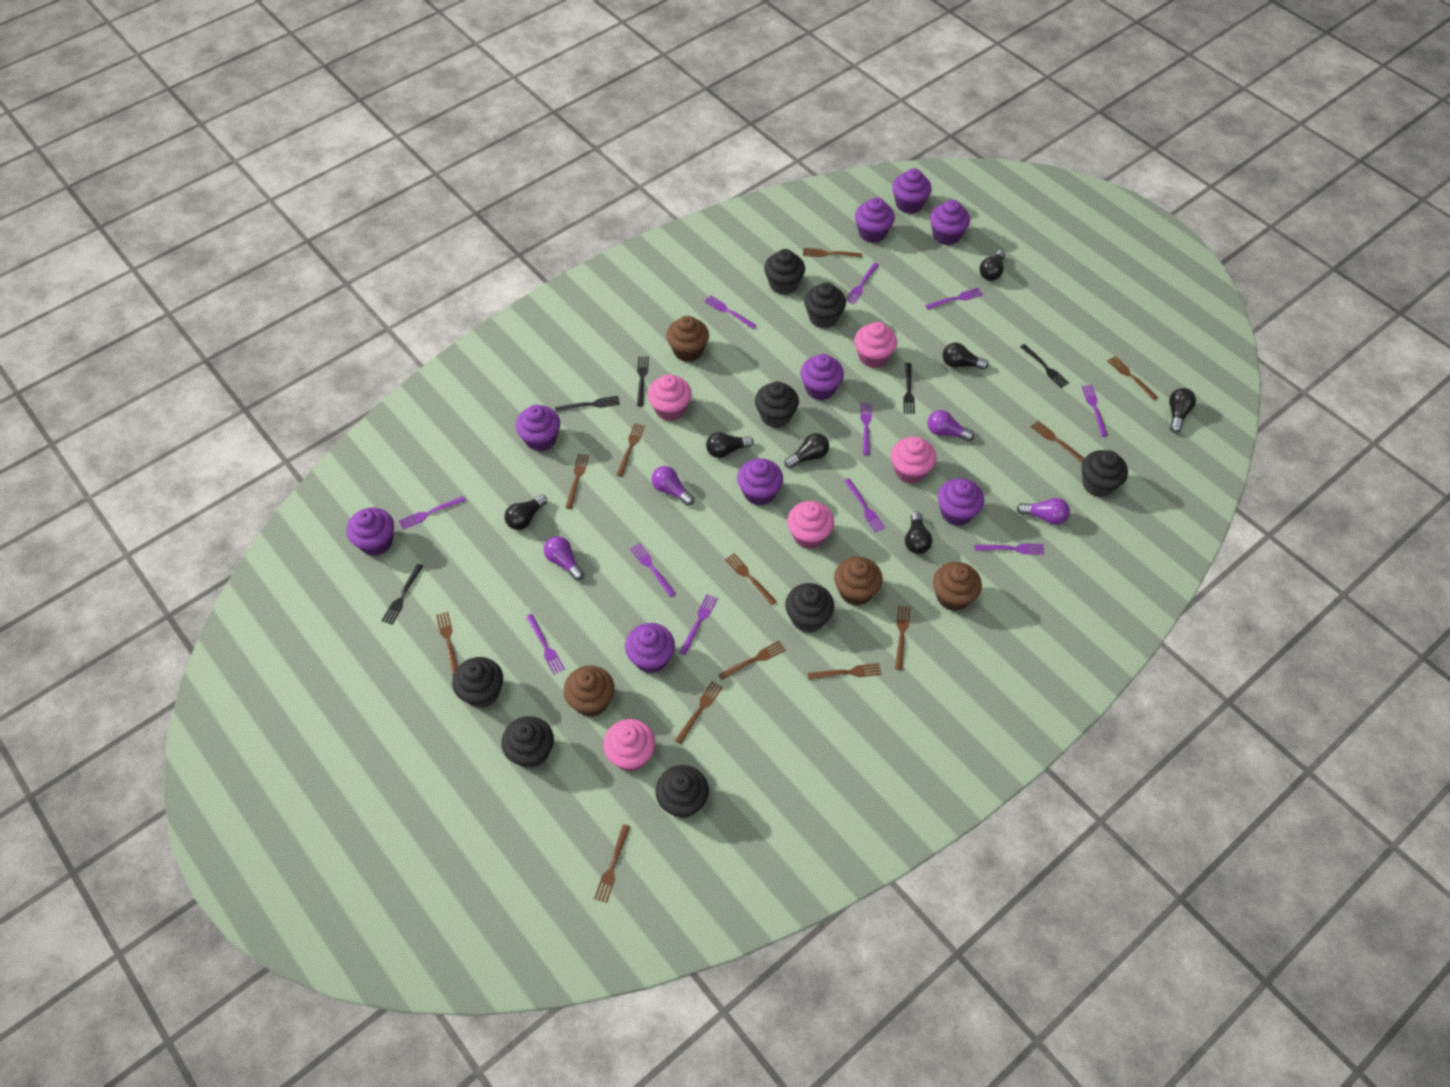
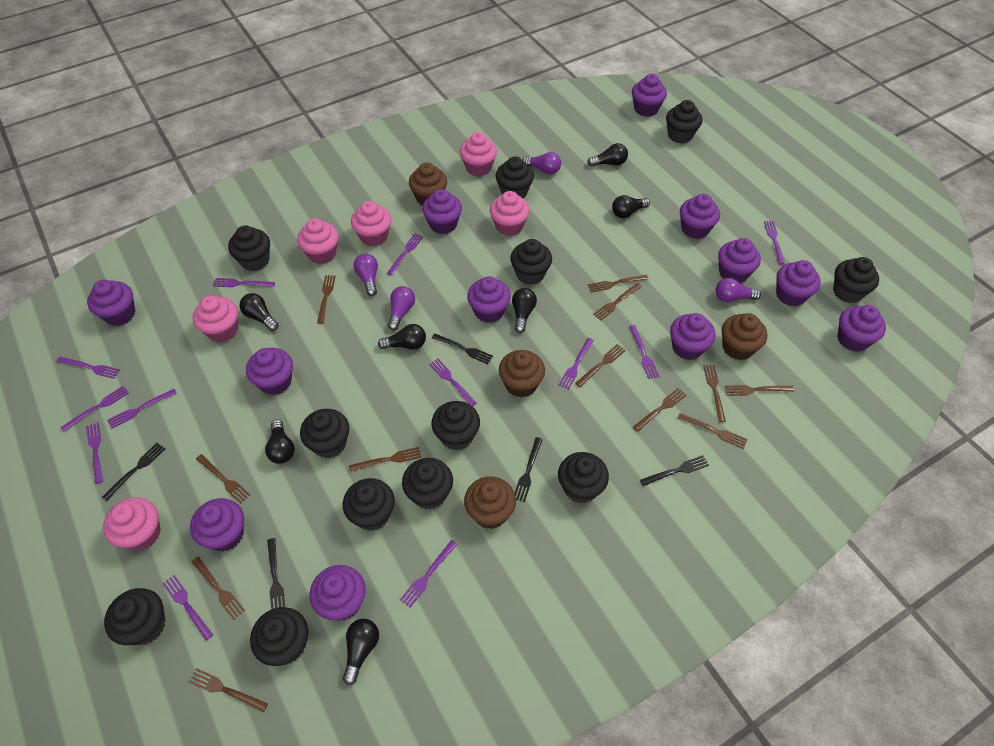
black cupcake: [452,657,503,708] [502,716,554,769] [655,765,709,818] [755,382,799,428] [764,249,805,295] [785,583,834,633] [804,282,846,328] [1082,450,1128,497] = 8 -> [104,588,166,645] [228,225,270,271] [250,607,309,666] [300,409,349,458] [343,478,395,531] [402,458,453,509] [431,401,480,450] [496,156,534,198] [510,239,552,285] [558,452,609,504] [666,100,702,144] [833,257,879,303] = 12
pink cupcake: [603,719,656,772] [648,374,692,421] [787,501,834,549] [854,322,897,368] [891,437,936,484] = 5 -> [103,497,161,551] [193,296,238,342] [297,218,339,264] [351,201,391,246] [460,132,497,176] [490,191,530,236] = 6
purple cupcake: [347,508,394,556] [516,405,560,451] [625,623,675,673] [737,458,783,506] [800,354,844,400] [855,197,895,243] [892,168,932,214] [930,200,970,245] [938,478,984,526] = 9 -> [87,279,135,326] [190,498,244,552] [246,348,293,395] [310,565,366,621] [422,189,462,234] [467,276,511,323] [632,74,667,117] [670,313,716,360] [680,194,720,239] [718,238,761,283] [776,260,821,306] [837,305,886,352] = 12
purple fork: [399,496,466,529] [526,614,565,675] [630,543,676,597] [679,594,718,655] [704,295,756,329] [844,478,885,533] [846,262,879,305] [861,403,872,455] [925,288,983,310] [975,544,1045,555] [1082,385,1108,436] = 11 -> [56,357,120,379] [61,386,129,432] [86,423,103,484] [107,389,177,429] [162,575,213,641] [213,278,275,287] [387,233,423,275] [400,540,458,608] [429,359,476,406] [558,338,594,390] [629,325,659,379] [764,221,785,265] = 12

